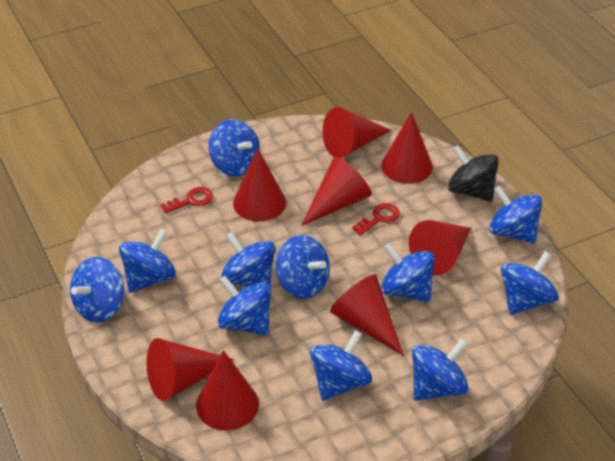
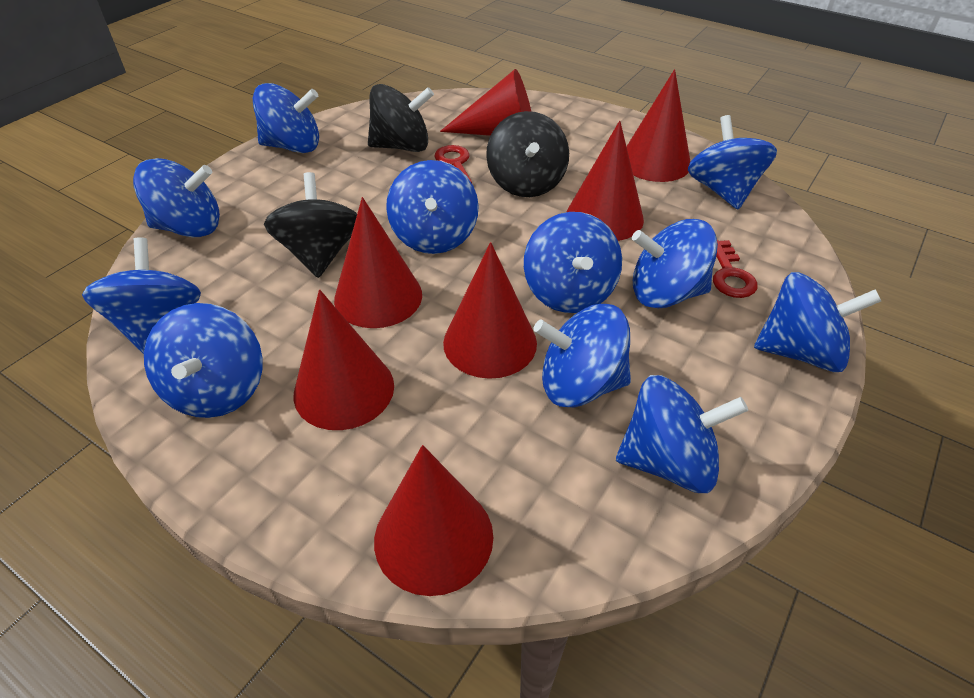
black spinning top: [448,145,499,202] = 1 -> [264,172,357,278] [368,84,434,152] [486,111,569,197] = 3
red cone: [147,338,234,401] [196,350,259,431] [233,148,286,222] [301,157,372,226] [323,107,390,158] [330,274,404,356] [381,112,433,184] [409,220,471,275] = 8 -> [294,289,394,430] [334,197,422,328] [374,445,493,596] [440,69,531,136] [443,242,537,379] [567,121,644,241] [626,69,690,182] = 7

